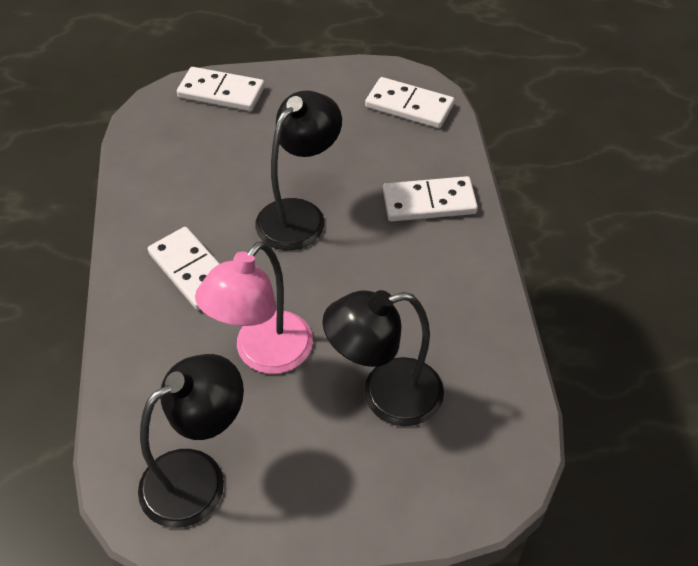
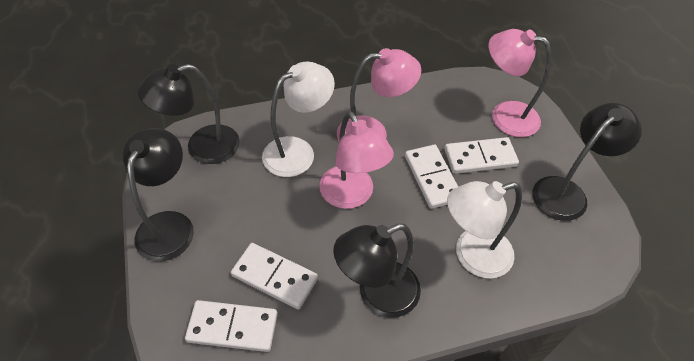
black lamp: [138,354,244,528] [255,90,342,250] [322,290,444,426] = 3 -> [122,128,194,261] [138,64,240,164] [333,224,421,318] [533,103,642,221] = 4
pink lamp: [195,241,313,374] = 1 -> [319,111,394,209] [337,48,421,141] [489,29,551,137] = 3
white lamp: none = 0 -> [262,62,335,177] [447,181,522,278] = 2

